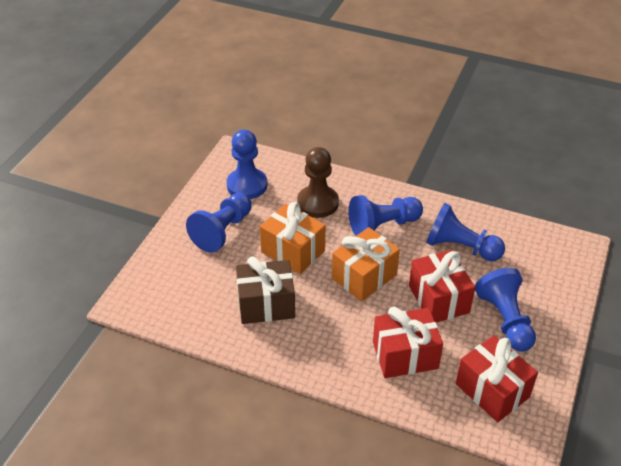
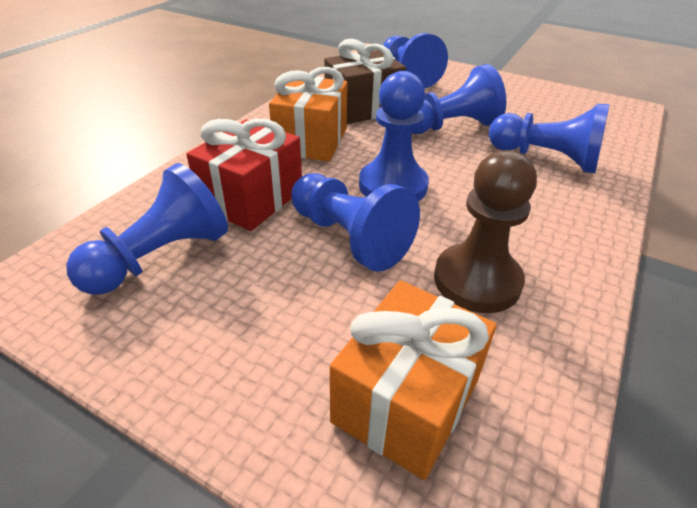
blue pawn: [186,193,252,253] [226,130,268,199] [349,195,423,236] [426,203,505,261] [475,268,536,351] = 5 -> [66,163,228,295] [291,173,420,272] [359,71,429,201] [383,33,448,88] [411,64,506,134] [489,104,610,173] = 6
red gift: [373,307,443,378] [409,250,475,323] [456,335,538,422] = 3 -> [186,119,302,231] = 1

